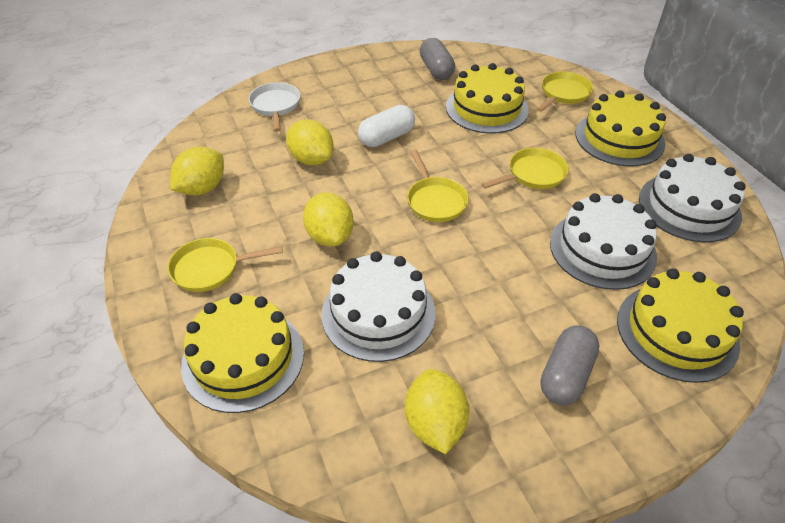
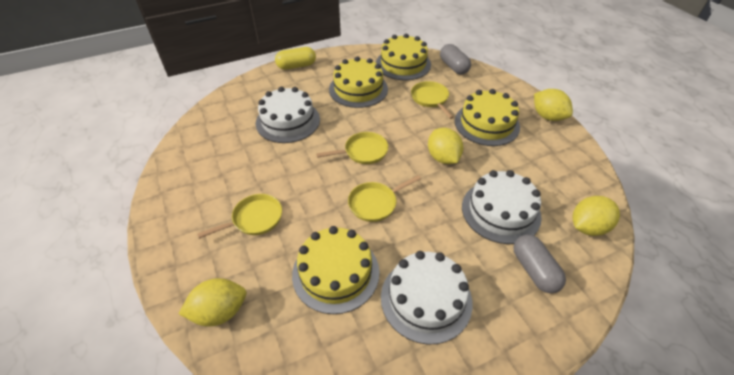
white capsule: [358,105,415,147] = 1 -> none = 0
white pan: [249,82,300,132] = 1 -> none = 0
yellow capsule: none = 0 -> [275,47,316,70] = 1

